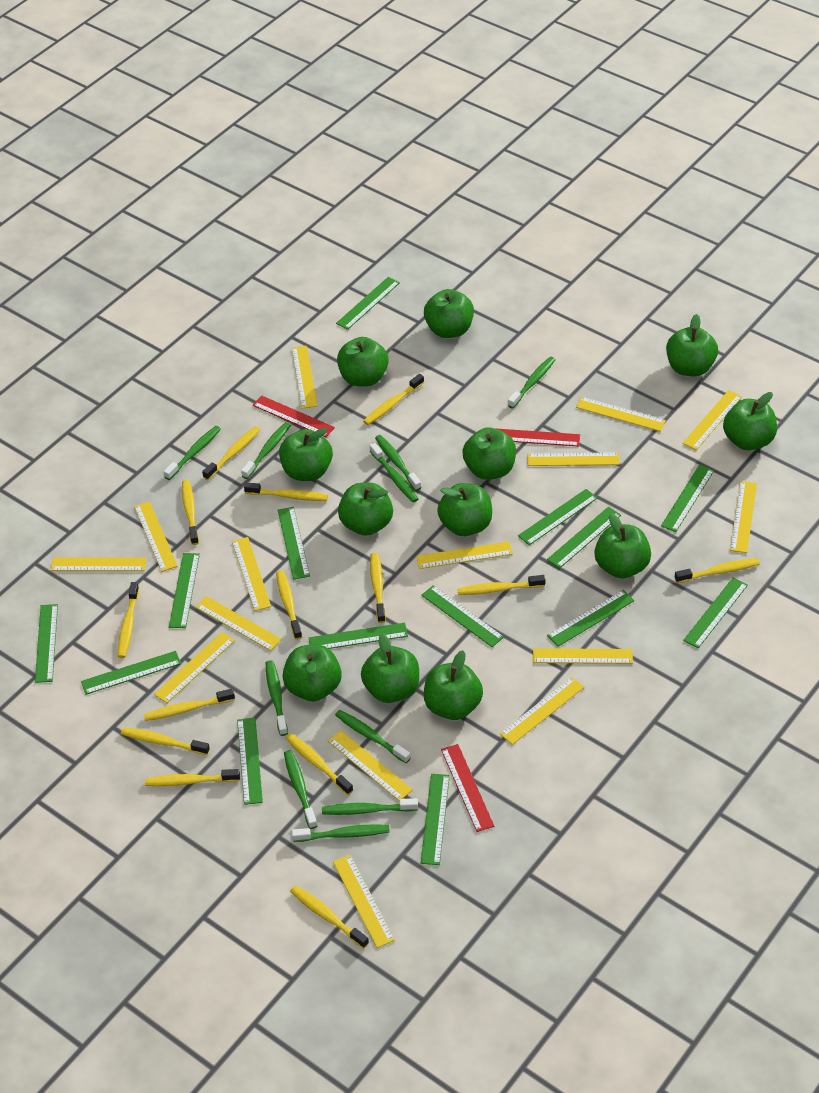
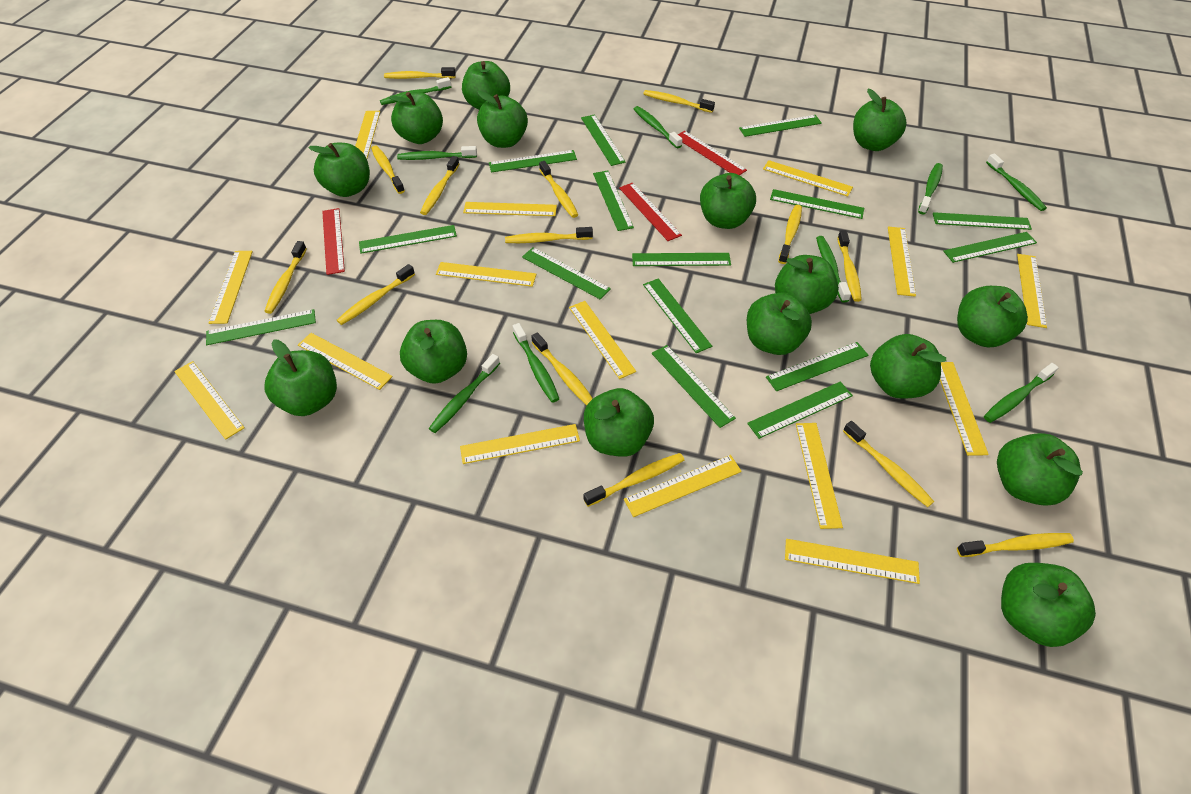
green apple: [279,428,333,481] [282,644,342,701] [337,337,388,387] [338,482,393,536] [361,633,419,703] [424,289,474,338] [424,650,483,720] [437,483,492,536] [462,428,516,480] [594,513,651,579] [666,314,718,376] [723,392,777,451] = 12 -> [264,339,337,416] [308,143,370,197] [389,92,443,144] [400,320,467,384] [462,61,510,109] [477,91,528,148] [584,388,654,457] [700,173,756,229] [747,292,812,355] [775,255,839,314] [853,89,907,151] [870,334,946,399] [957,286,1028,347] [997,433,1083,506] [1001,563,1096,647] = 15
green ruler: [35,604,58,683] [81,651,181,695] [169,553,200,628] [237,717,263,805] [278,507,310,580] [309,623,408,649] [336,277,400,330] [421,585,504,647] [421,774,450,865] [518,489,597,545] [547,507,621,568] [547,590,635,647] [661,465,714,532] [683,577,748,648] = 14 -> [206,309,316,345] [359,225,457,254] [489,150,577,173] [522,247,611,299] [581,114,625,166] [593,171,634,231] [632,253,731,266] [643,278,712,353] [652,345,736,428] [739,115,822,137] [747,381,853,439] [766,342,868,391] [770,189,864,219] [933,212,1032,230] [943,232,1037,263] = 15
green toothbrush: [163,426,221,480] [241,422,291,479] [266,660,288,736] [284,750,317,829] [292,824,390,842] [322,798,418,815] [335,710,411,763] [370,443,418,502] [375,435,422,491] [508,357,556,408] = 10 -> [380,77,451,105] [397,146,477,160] [428,354,500,433] [513,323,559,403] [634,106,682,148] [816,236,851,303] [918,163,943,214] [984,363,1059,423] [986,154,1047,211] = 9

